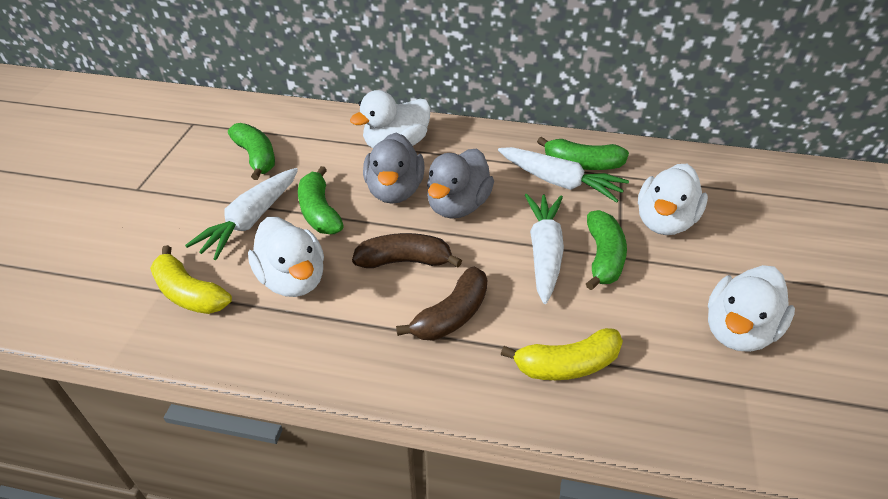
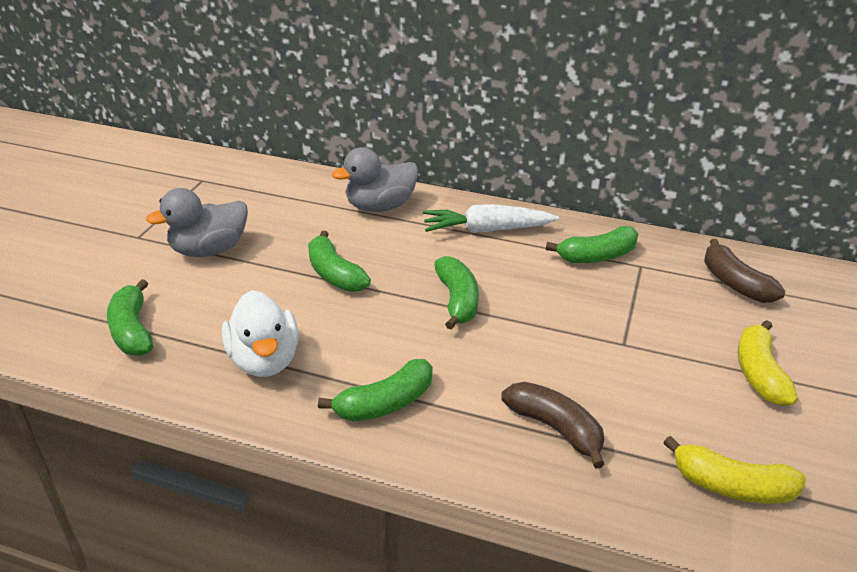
green banana: [228,123,275,180] [298,166,344,234] [537,137,629,170] [586,210,627,290] = 4 -> [107,279,153,356] [308,231,371,292] [318,359,433,422] [434,256,479,330] [546,226,638,263] = 5
white carrot: [185,168,298,260] [498,147,629,203] [525,194,564,304] = 3 -> [423,204,559,233] = 1
white duck: [248,217,324,297] [350,90,431,148] [638,164,708,235] [708,265,795,352] = 4 -> [222,290,299,377] = 1

